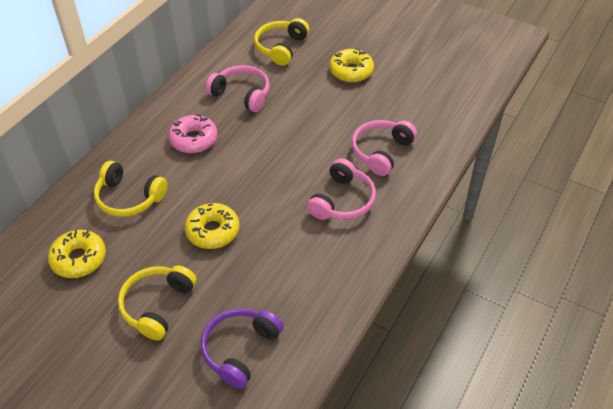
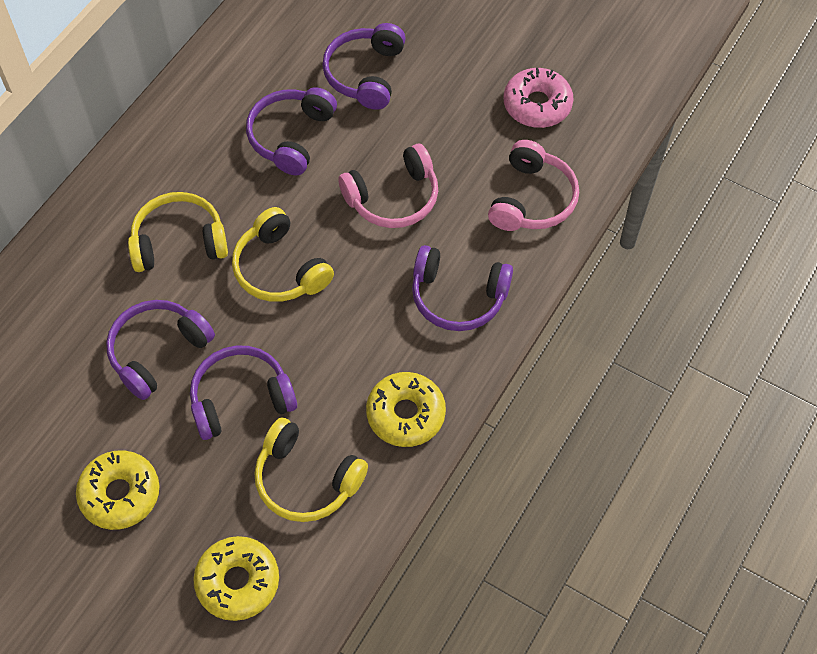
pink headphones: [206,65,270,112] [307,158,376,220] [351,120,417,176] = 3 -> [338,144,438,228] [488,140,579,231] = 2
purple headphones: [201,308,284,389] = 1 -> [106,300,215,400] [190,345,297,440] [246,87,337,176] [322,23,406,110] [412,245,513,331] = 5

